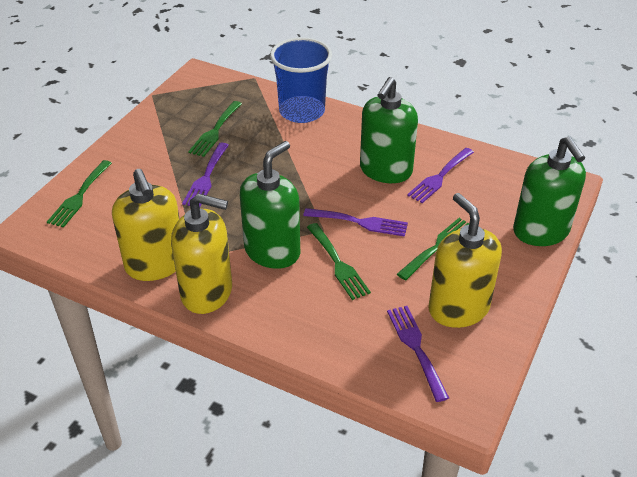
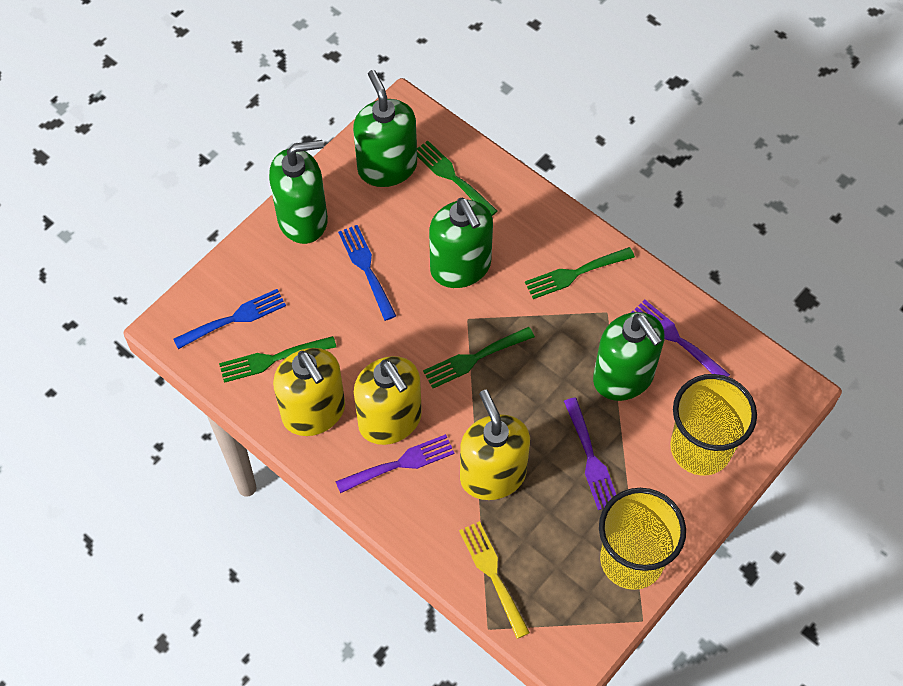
blue cup: [270,37,332,123] = 1 -> none = 0
blue fork: none = 0 -> [173,289,286,349] [338,225,396,321] = 2
green soap dispenser: [240,141,300,269] [360,77,418,183] [513,136,586,246] = 3 -> [269,140,328,244] [353,70,417,187] [429,198,493,288] [593,312,665,401] = 4
purple fork: [182,143,229,207] [303,208,408,237] [387,306,449,402] [407,148,474,203] = 4 -> [335,434,455,493] [564,397,616,510] [631,300,730,377] = 3
yellow cup: none = 0 -> [599,488,686,590] [670,374,757,476] = 2
yellow fork: none = 0 -> [459,521,530,639] = 1

